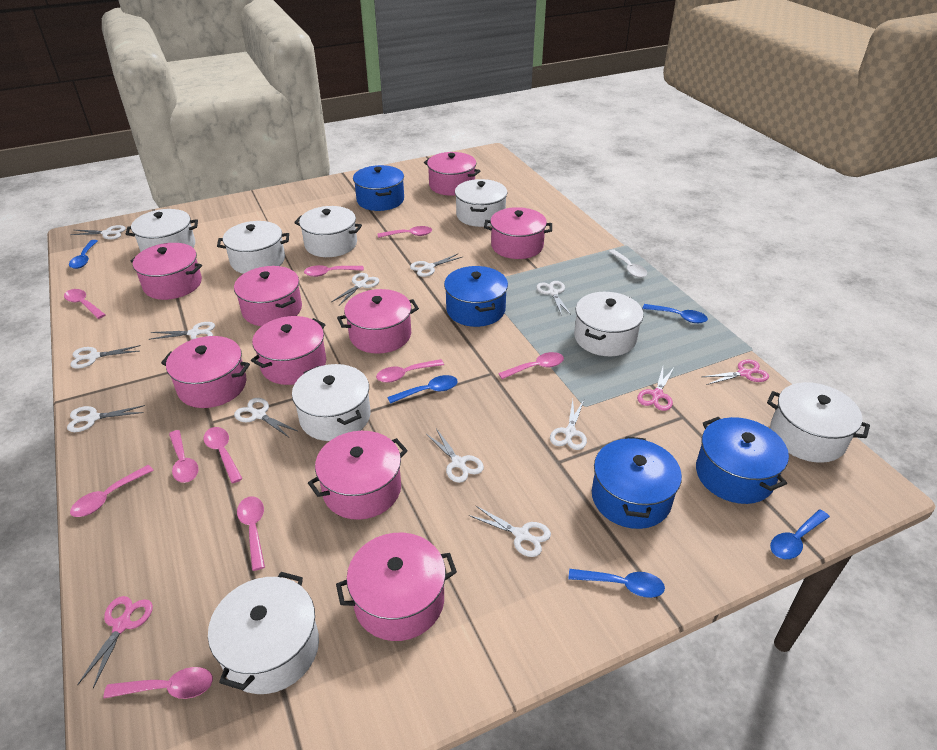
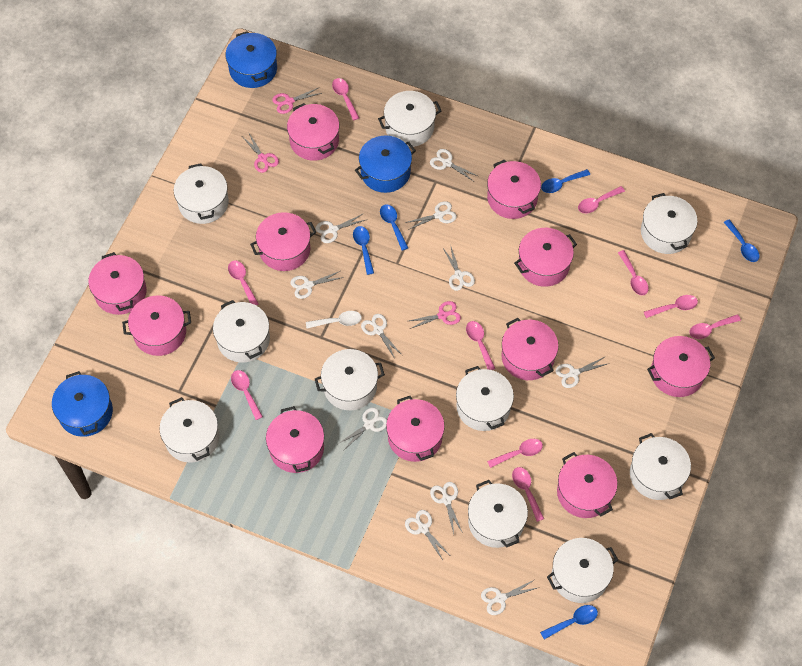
blue pot: [353,165,404,211] [444,266,508,327] [592,436,682,529] [696,417,789,504] = 4 -> [52,371,113,437] [226,31,277,88] [355,135,416,193] = 3
pink pot: [131,243,202,300] [161,336,250,408] [234,266,302,326] [251,316,326,385] [308,431,408,520] [336,533,457,641] [337,289,419,354] [424,152,480,196] [484,207,552,259] = 9 -> [88,252,147,315] [122,295,191,356] [250,212,316,271] [266,406,324,473] [287,103,339,161] [386,396,445,462] [487,159,541,219] [501,318,558,380] [514,228,577,287] [557,452,618,518] [647,336,715,397] = 11
white pot: [126,209,198,252] [208,572,319,694] [217,221,289,274] [292,364,370,441] [294,206,362,257] [455,179,507,227] [574,292,644,356] [767,382,870,463] = 8 -> [159,397,219,463] [174,163,229,224] [213,300,270,362] [315,349,385,410] [378,91,441,147] [456,366,514,431] [468,480,528,548] [547,538,618,603] [630,433,691,500] [641,193,697,254] = 10

